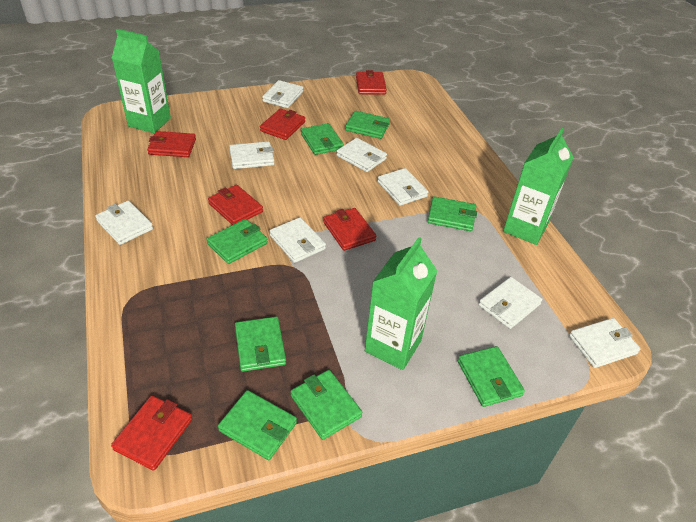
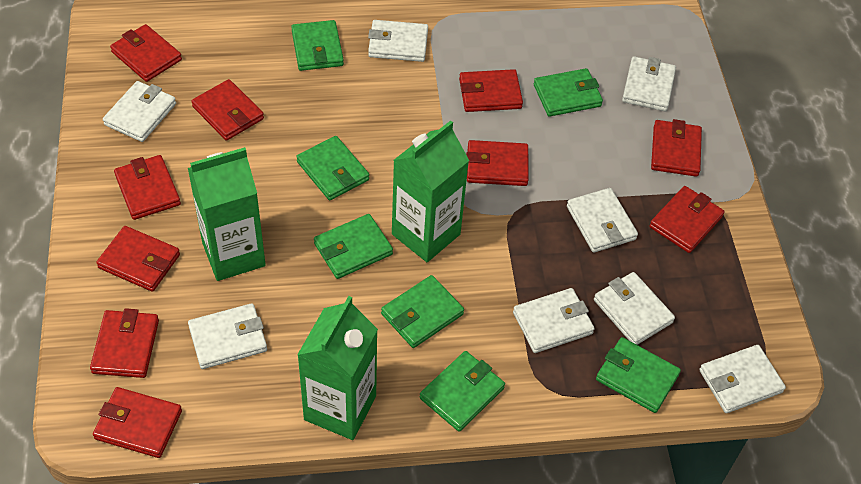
green wallet: [207,219,268,264] [218,390,297,460] [235,317,286,372] [290,370,362,440] [301,123,344,155] [345,111,390,139] [428,196,477,231] [458,346,525,407] = 8 -> [291,20,344,71] [296,136,369,200] [314,214,393,279] [381,275,464,348] [420,351,505,432] [534,68,603,117] [596,337,681,413] = 7
red wallet: [111,396,192,471] [147,131,196,157] [208,185,263,225] [260,109,305,140] [323,208,376,251] [356,70,387,95] = 6 -> [90,308,159,378] [93,387,182,458] [96,226,180,292] [110,24,182,82] [114,155,181,220] [191,79,264,141] [459,69,523,112] [466,140,529,186] [649,186,724,253] [651,119,702,177] = 10

